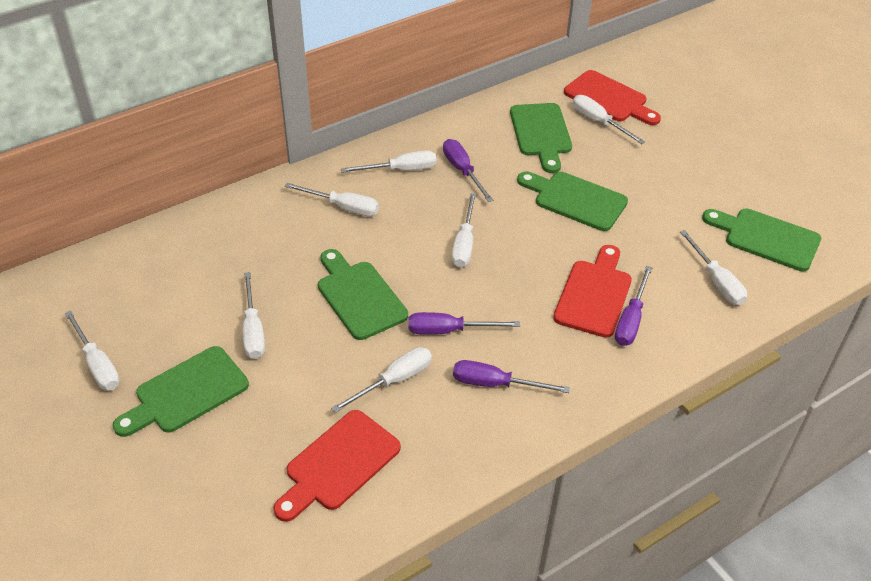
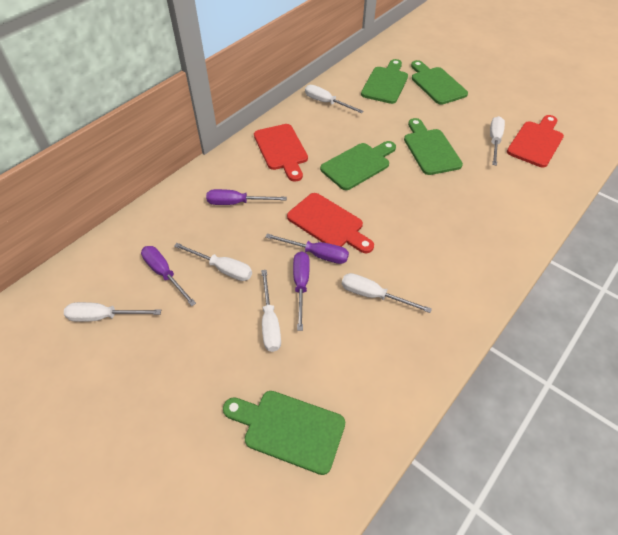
white screwdriver: [65,310,120,390] [243,272,265,359] [285,183,379,216] [331,347,432,413] [341,150,437,173] [452,193,476,268] [573,95,645,144] [680,230,747,305] = 8 -> [64,302,161,322] [174,243,252,281] [261,270,281,352] [305,85,364,113] [342,273,432,313] [490,116,505,166] = 6

